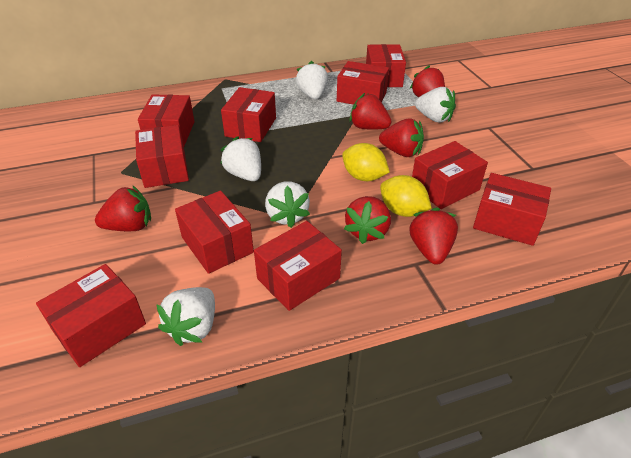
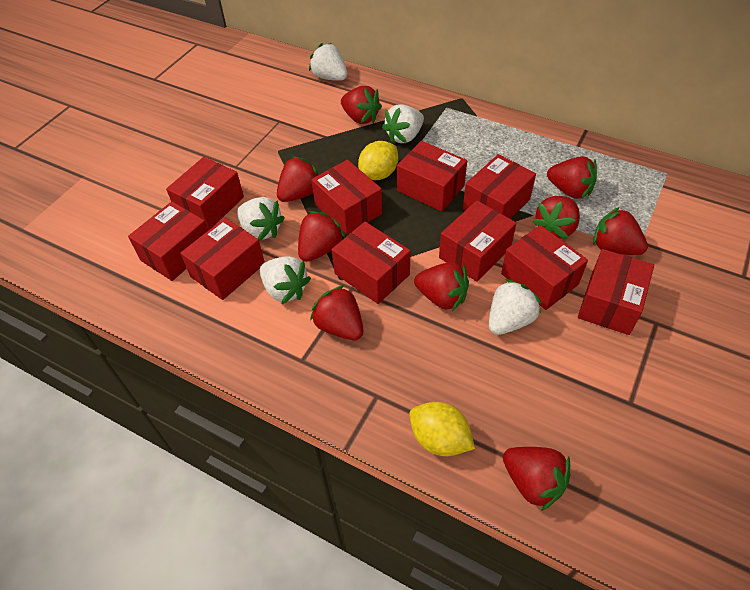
red strawberry: [95,185,151,231] [344,196,391,244] [349,93,392,130] [379,119,424,157] [410,65,445,97] [410,207,458,265] = 6 -> [277,156,319,202] [298,211,345,262] [310,285,363,340] [341,86,382,124] [414,262,469,311] [503,447,571,511] [532,196,580,239] [547,156,597,199] [593,207,648,255] = 9

